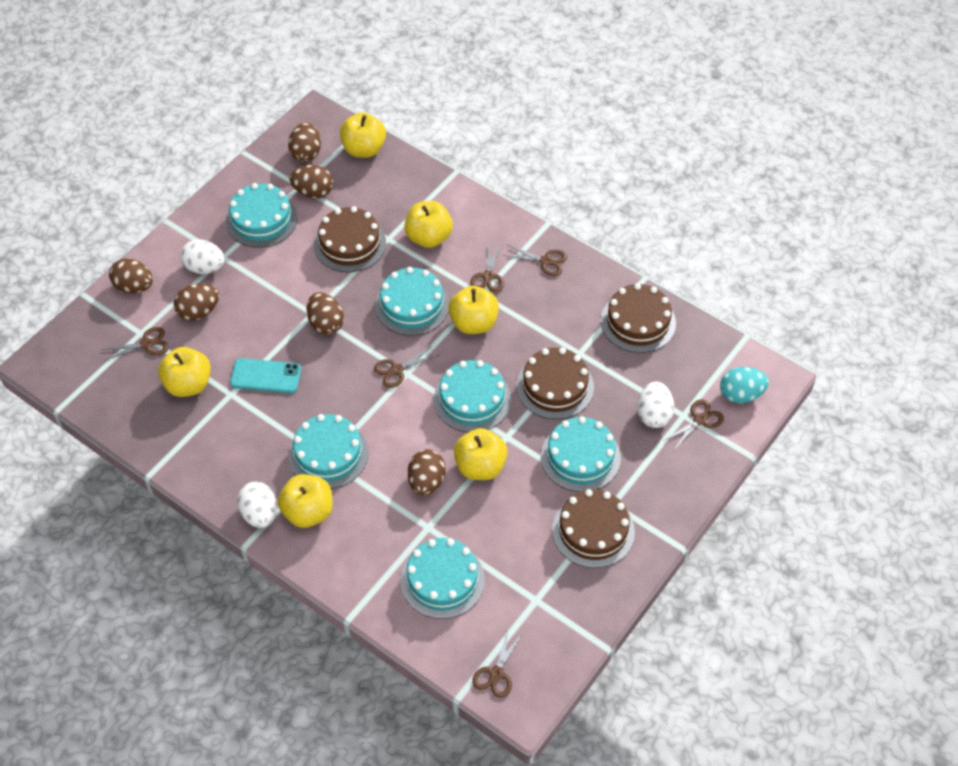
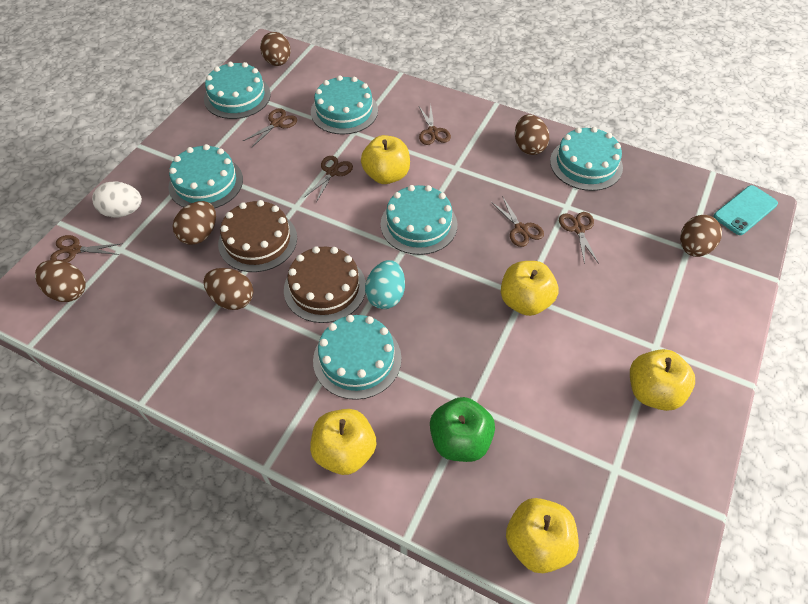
brown cake: [314,206,386,272] [517,347,594,419] [552,489,635,568] [601,283,676,353] = 4 -> [218,200,297,272] [284,246,366,323] = 2
green apple: none = 0 -> [430,397,495,462] = 1
white egg: [181,239,225,274] [237,482,277,528] [638,381,674,428] = 3 -> [92,181,142,218] = 1
yellow apple: [158,347,211,397] [278,474,333,528] [340,112,386,158] [404,201,453,248] [448,286,499,334] [454,428,508,480] = 6 -> [310,409,376,475] [361,135,410,184] [501,261,558,316] [506,498,579,573] [630,349,695,411] = 5

